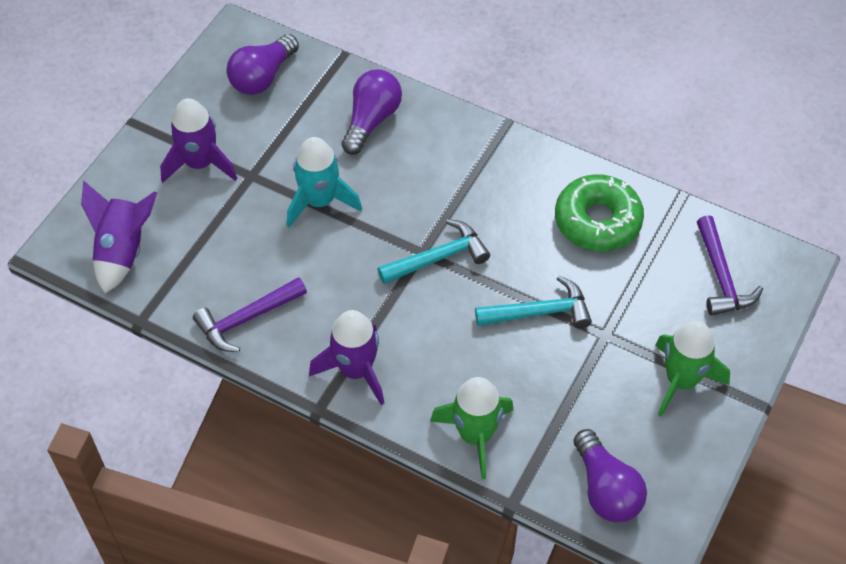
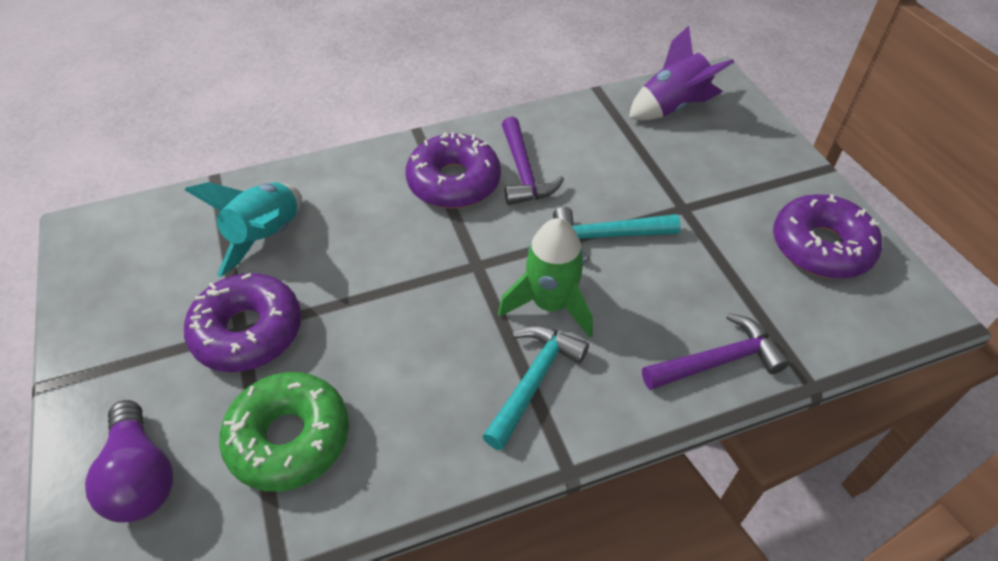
green rocket: [430,377,514,479] [655,321,730,417] = 2 -> [498,218,593,338] = 1
purple donut: none = 0 -> [184,273,302,372] [406,132,501,208] [773,194,882,279] = 3
purple light bulb: [226,34,299,95] [341,69,402,155] [573,429,647,522] = 3 -> [85,400,173,523] = 1
purple rocket: [81,181,157,293] [160,98,237,183] [309,310,384,405] = 3 -> [629,26,734,120] = 1

